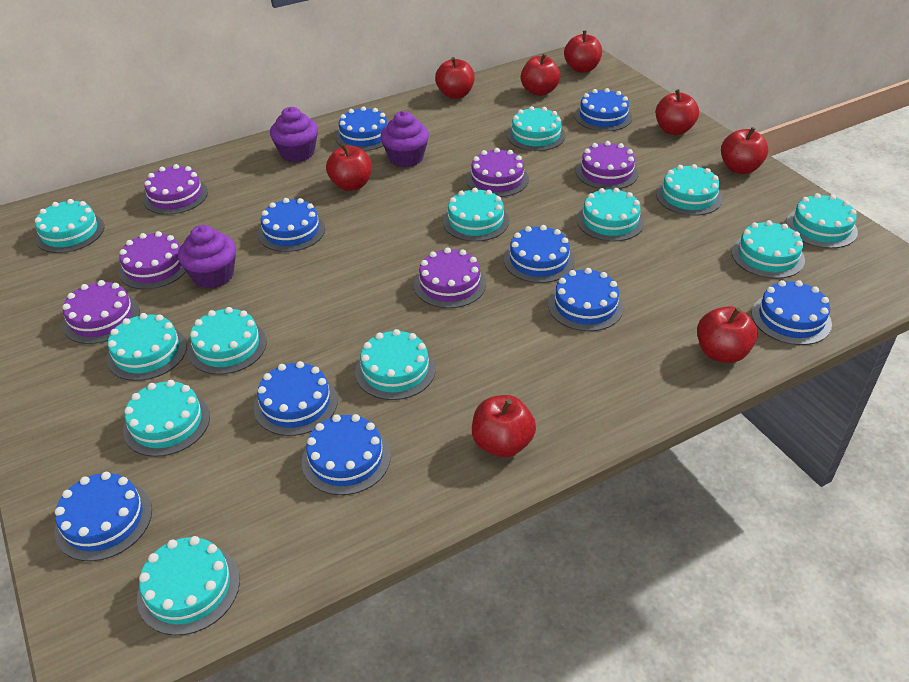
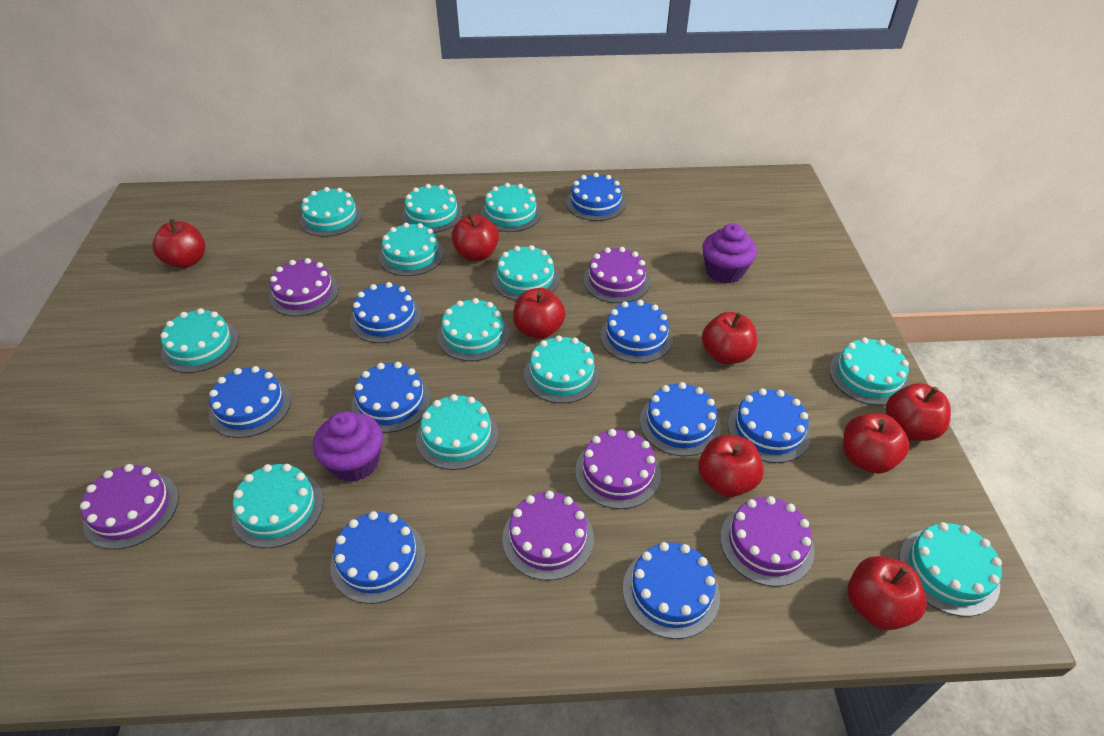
purple cupcake: [178,225,236,289] [270,107,318,162] [380,111,429,167] = 3 -> [313,412,383,482] [702,223,757,283] = 2

